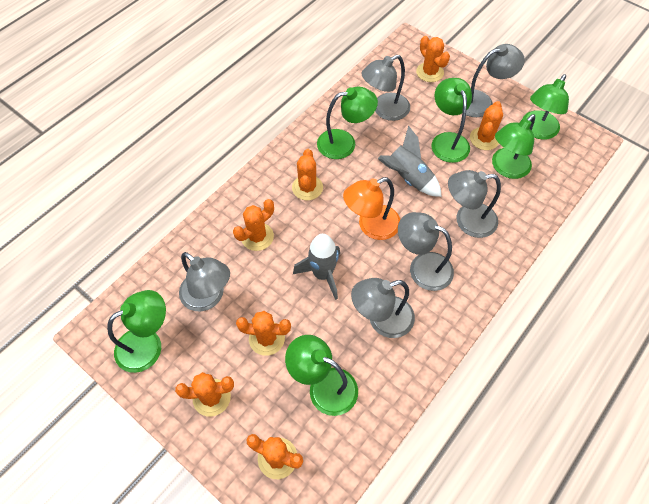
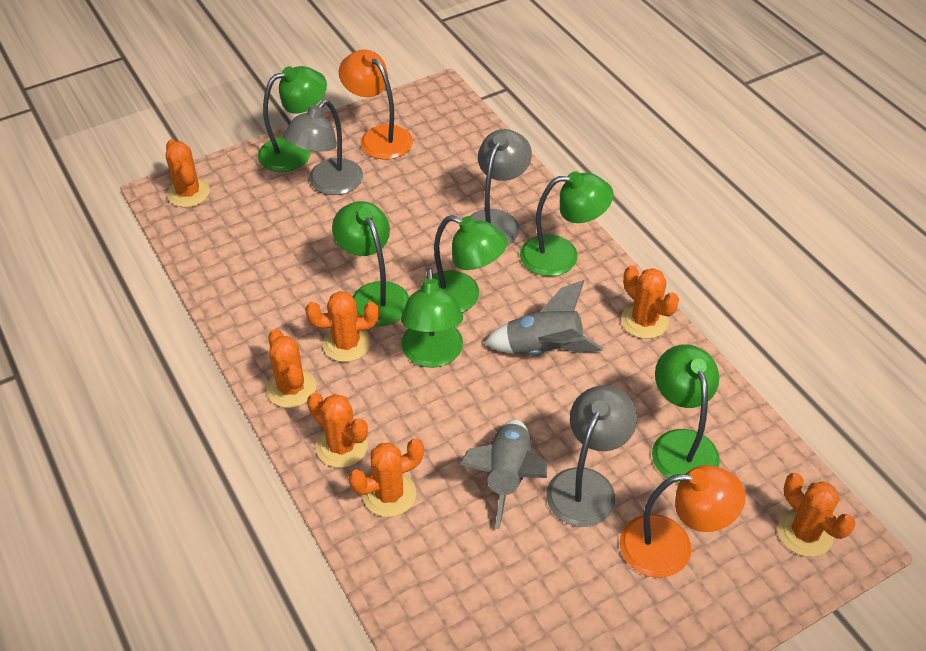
grey lamp: [179,252,230,311] [351,278,415,338] [362,55,410,121] [398,212,454,291] [448,170,501,238] [466,44,525,117] = 6 -> [283,100,363,195] [470,129,532,246] [546,385,637,527] = 3
orange lamp: [343,177,400,240] = 1 -> [339,50,413,160] [620,465,745,578] = 2

